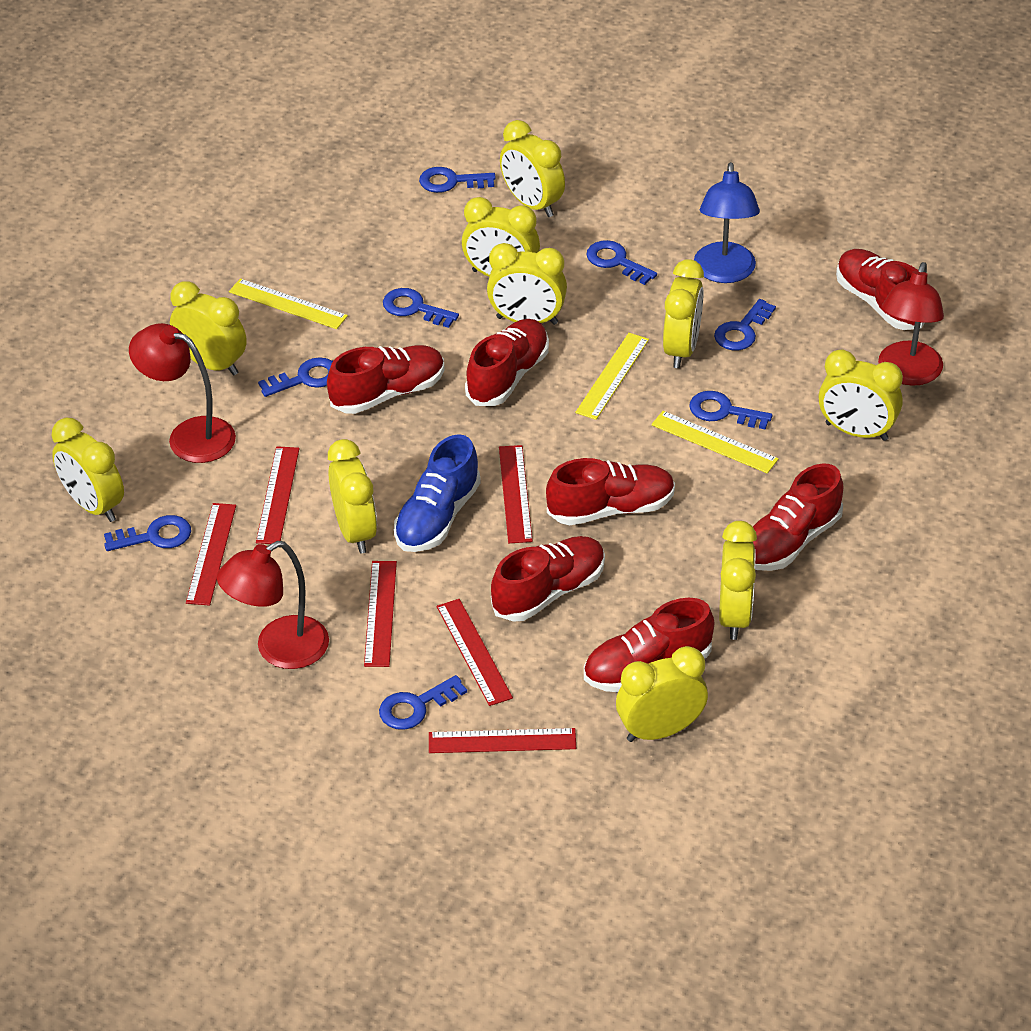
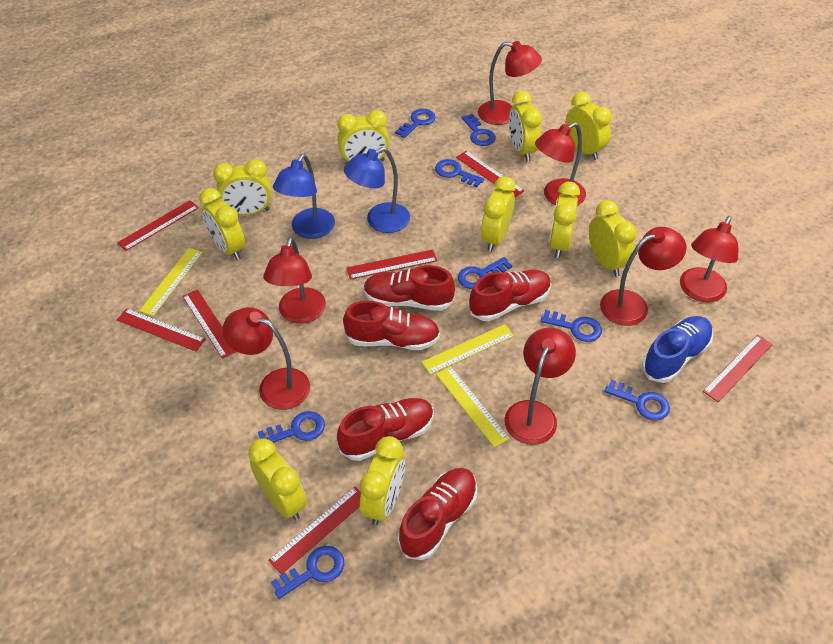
blue lamp: [694,162,760,283] = 1 -> [273,154,335,239] [344,147,410,233] = 2
red lamp: [129,323,236,463] [217,541,329,669] [878,262,944,386] = 3 -> [223,307,310,410] [263,237,326,324] [478,41,542,125] [505,328,576,445] [535,122,586,206] [600,227,687,326] [680,216,738,302] = 7
red ruler: [186,503,236,606] [256,446,299,544] [364,561,397,667] [429,728,576,753] [437,599,513,706] [499,445,533,543] = 6 -> [117,200,199,251] [117,308,206,352] [182,289,237,359] [268,487,361,574] [346,249,437,280] [456,151,524,197] [703,335,773,402] = 7
red shoe: [327,345,445,414] [465,319,549,406] [491,536,605,622] [546,458,675,525] [584,598,714,692] [753,463,844,571] [836,249,925,330] = 7 -> [337,398,434,461] [343,301,440,350] [363,265,455,311] [398,468,477,560] [469,270,551,321] = 5

